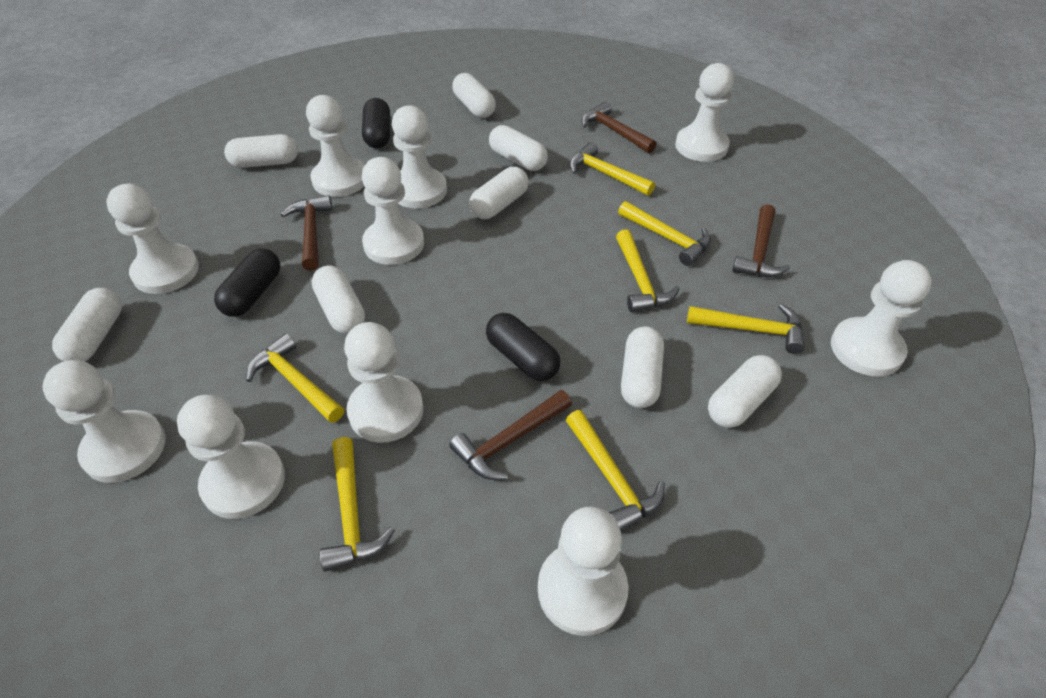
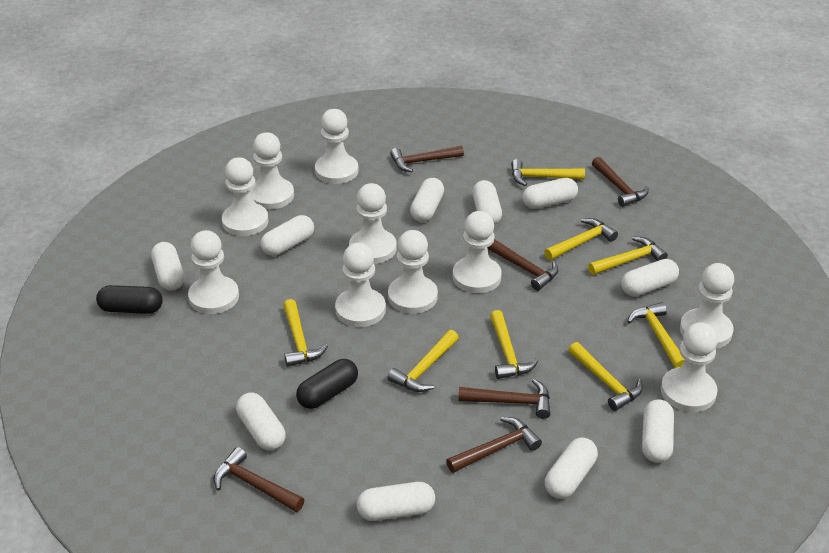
black capsule: [214,248,280,317] [362,98,390,148] [486,313,560,381] = 3 -> [96,285,163,314] [296,359,358,409] = 2
brown hammer: [281,195,332,271] [449,390,572,480] [581,101,657,153] [732,204,790,277] = 4 -> [214,447,305,512] [390,146,464,172] [446,417,542,473] [458,379,550,419] [487,239,559,291] [592,157,649,207] = 6
white capsule: [52,288,122,362] [224,134,298,168] [312,265,365,334] [452,73,496,118] [469,167,529,219] [489,125,548,171] [621,327,664,408] [708,355,782,428] = 8 -> [151,242,184,291] [236,392,286,451] [261,215,314,256] [357,482,435,521] [410,178,444,222] [472,180,502,225] [522,178,578,209] [545,437,598,499] [621,259,679,297] [642,399,674,463] = 10
yellow hammer: [246,333,344,423] [320,437,395,572] [566,410,665,532] [569,142,655,196] [616,229,680,312] [618,201,711,266] [687,304,805,354] = 7 -> [283,299,328,367] [387,330,459,392] [490,310,539,379] [511,159,585,186] [544,218,618,260] [568,342,643,411] [588,237,668,275] [627,302,685,368] = 8

